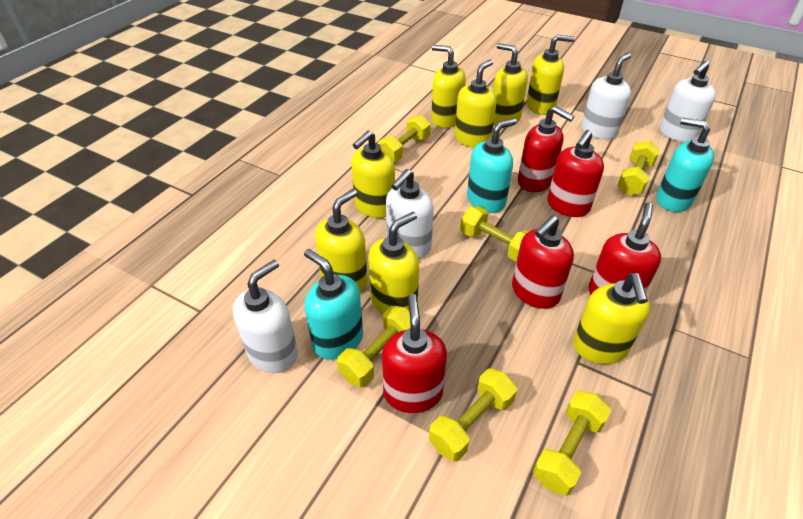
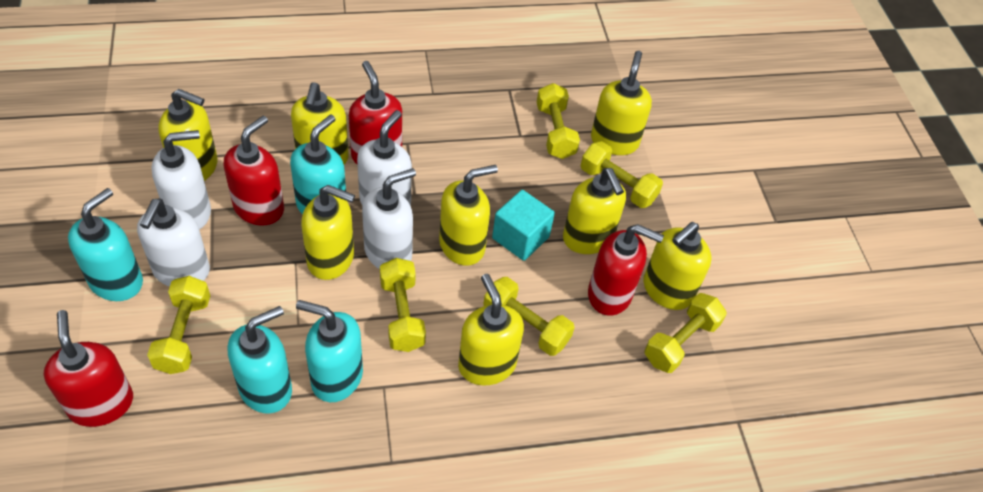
red soap dispenser: [382,294,447,413] [512,215,574,309] [518,106,574,192] [547,130,604,217] [589,202,661,295] = 5 -> [44,310,133,427] [223,116,284,226] [349,61,402,164] [588,224,664,316] = 4
turquoise cube: none = 0 -> [492,190,555,261] = 1
turquoise soap dispenser: [304,249,363,360] [467,118,517,213] [656,117,714,212] = 3 -> [68,188,143,301] [228,306,292,414] [290,114,346,214] [296,300,363,402] = 4

